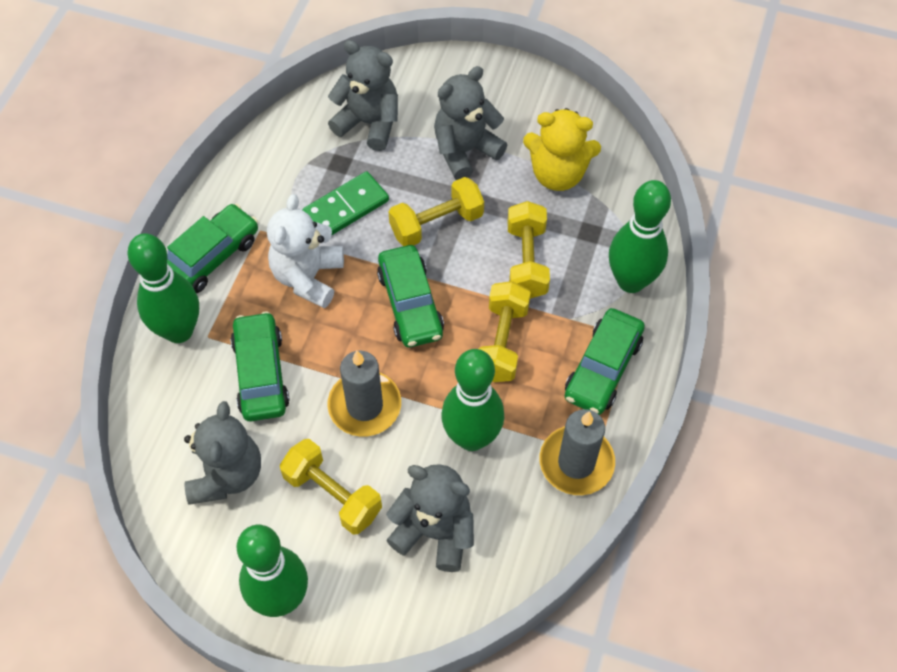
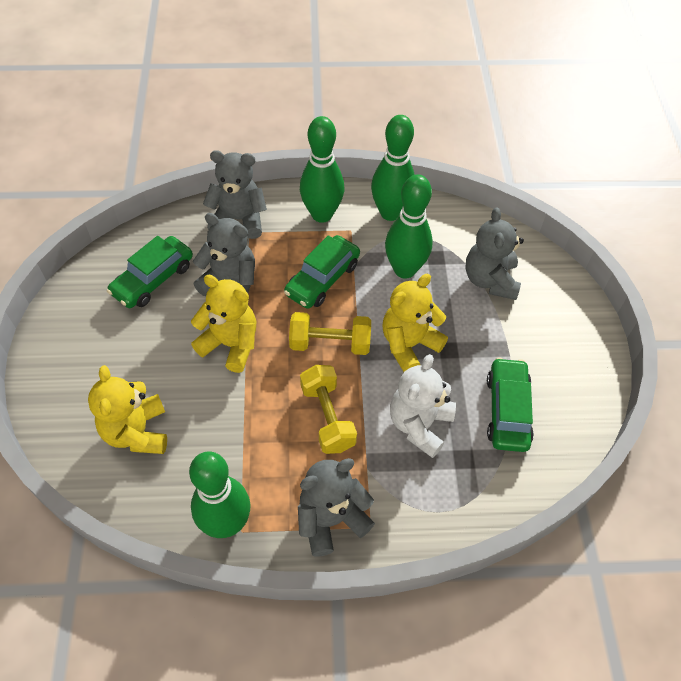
green car: [167,204,258,293] [231,311,290,421] [377,245,444,347] [565,308,645,415] = 4 -> [107,236,193,308] [284,235,360,309] [487,357,534,452] = 3
green domino: [302,171,389,236] = 1 -> none = 0
grey candle: [327,351,401,437] [540,409,615,495] = 2 -> none = 0
yellow dumbbell: [280,439,382,535] [389,177,484,246] [479,281,531,382] [508,201,550,299] = 4 -> [289,312,371,355] [300,365,357,454] = 2
yellow teddy bear: [523,108,601,191] = 1 -> [88,365,167,454] [191,275,256,373] [382,274,448,372] = 3

